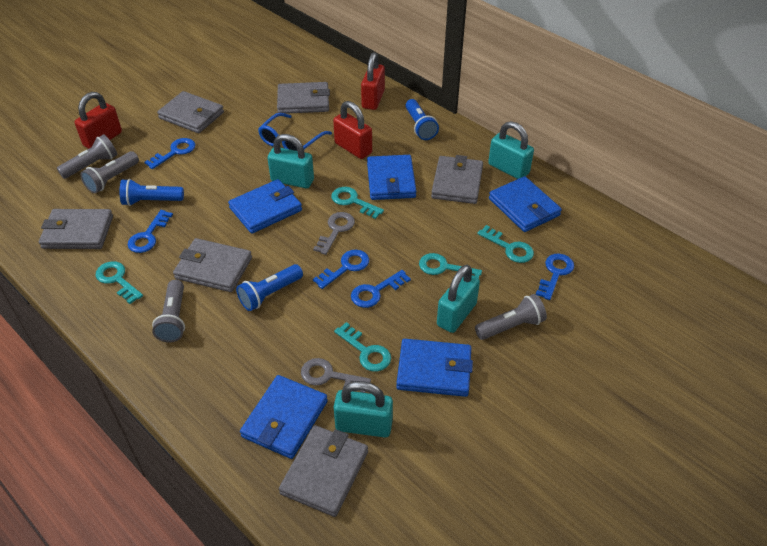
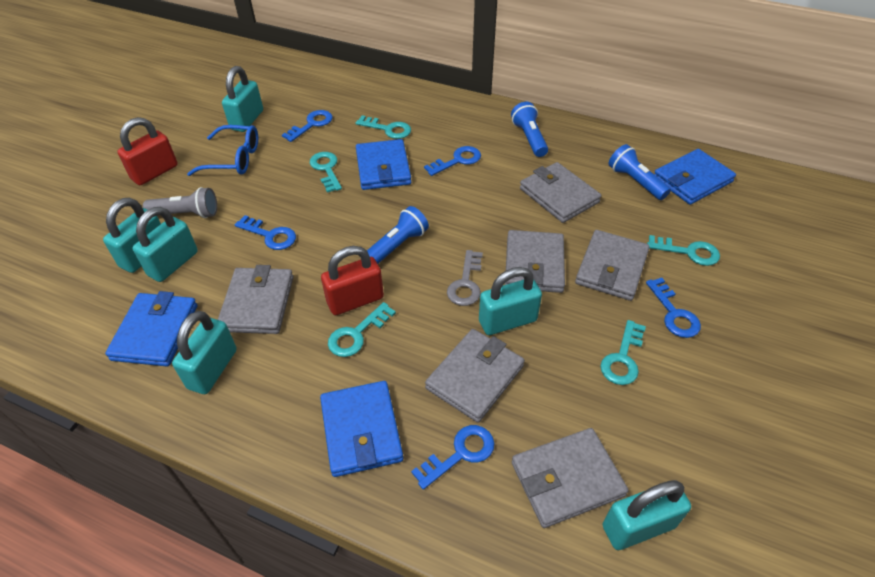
blue wallet: [228,179,302,234] [240,375,328,459] [367,155,416,200] [396,339,473,397] [489,176,562,232] = 5 -> [105,291,198,366] [320,381,403,477] [356,139,411,190] [654,149,736,205] = 4
grey flashlight: [57,134,117,179] [80,151,139,193] [152,280,185,342] [475,294,547,340] = 4 -> [143,187,217,218] = 1
grey key: [301,358,371,393] [313,212,355,255] = 2 -> [447,250,483,306] = 1
red padlock: [74,92,122,149] [333,101,372,159] [361,52,385,110] = 3 -> [117,117,178,185] [321,246,384,315] = 2
turquoise padlock: [268,134,314,188] [334,381,393,438] [437,265,480,333] [488,121,534,179] = 4 -> [103,198,161,273] [133,207,198,282] [172,311,237,394] [222,66,263,132] [479,267,542,335] [603,480,691,550] = 6

